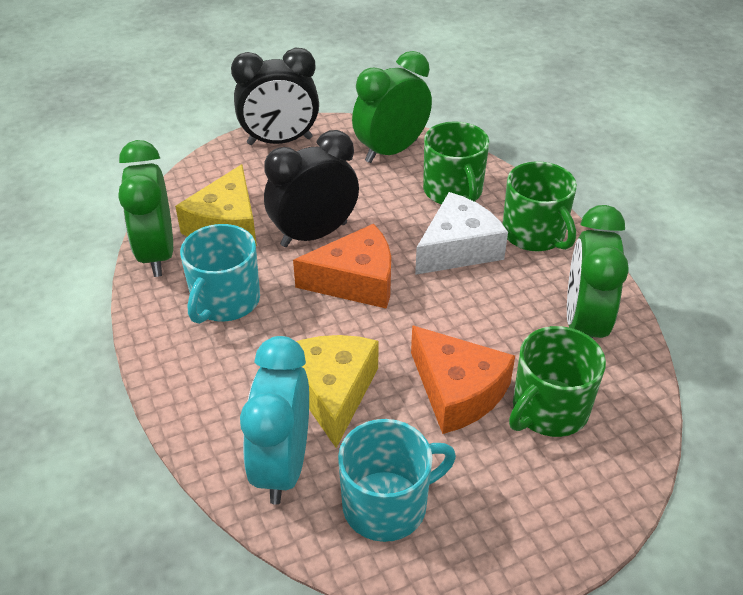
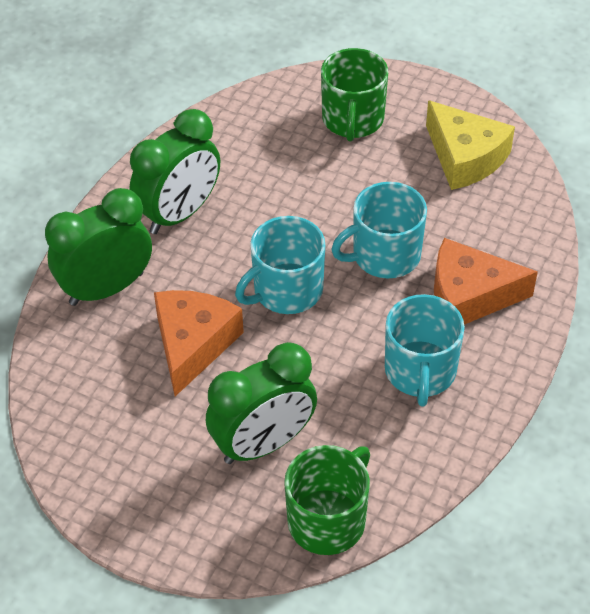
black clock: [231,48,319,145] [264,130,359,247] = 2 -> none = 0
green mug: [423,121,489,205] [503,161,577,251] [509,326,606,437] = 3 -> [284,445,370,555] [321,48,388,141] = 2
turquoise clock: [240,336,309,505] = 1 -> none = 0
turquoise mug: [180,224,260,324] [338,419,456,542] = 2 -> [235,216,325,314] [331,182,427,278] [385,294,465,407] = 3
white cheese: [415,192,508,275] = 1 -> none = 0
yellow cheese: [175,164,257,246] [296,335,379,448] = 2 -> [426,100,515,190] = 1

